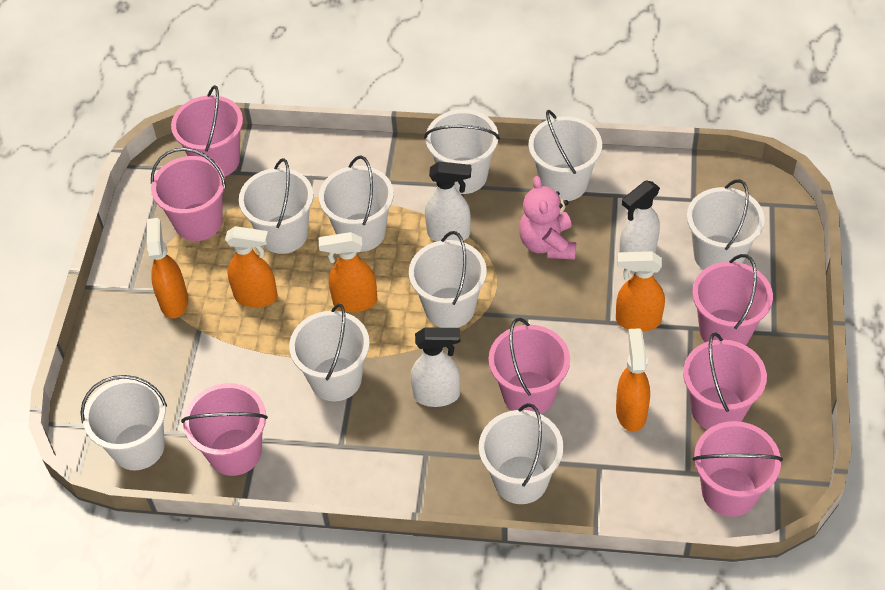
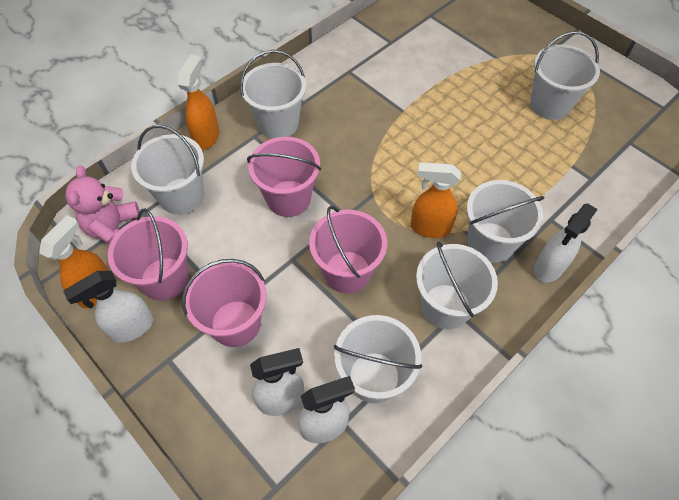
orange spray bottle: [147,218,188,318] [225,226,278,308] [319,232,377,312] [616,251,665,331] [616,328,650,432] = 5 -> [39,215,109,308] [178,55,219,150] [411,162,461,238] = 3
pink bucket: [151,148,226,241] [171,85,243,177] [181,383,268,476] [489,318,570,414] [683,333,767,430] [692,254,773,345] [693,421,783,517] = 7 -> [108,208,189,301] [182,259,267,347] [247,137,321,217] [309,205,387,294] = 4
white bucket: [80,375,167,470] [239,158,313,254] [289,304,370,402] [319,156,394,252] [409,231,487,328] [424,109,500,194] [479,403,563,504] [528,110,602,201] [687,179,765,270] = 9 -> [131,125,204,215] [240,50,306,139] [334,315,422,403] [416,241,498,329] [467,180,544,263] [530,31,600,120] = 6
white spray bottle: [411,327,460,407] [425,161,471,241] [619,180,660,253] = 3 -> [63,271,154,342] [250,348,304,416] [298,376,355,443] [534,203,598,282] = 4

